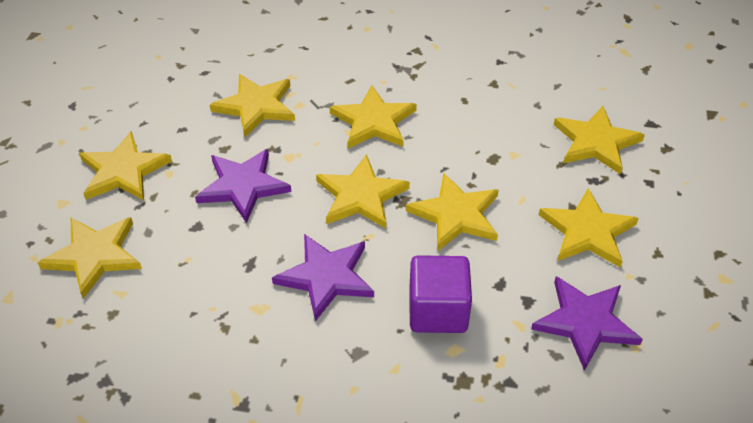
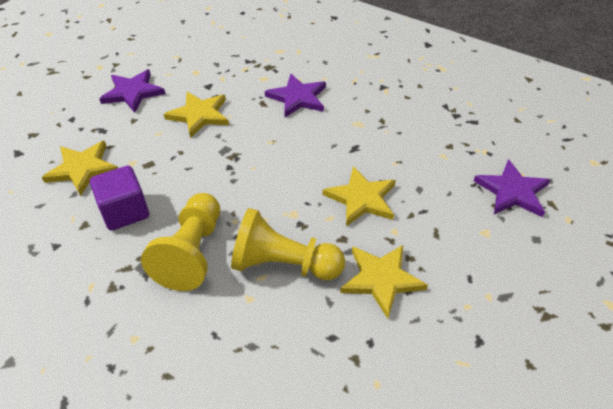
yellow pawn: none = 0 -> [141,193,220,291] [231,208,345,280] = 2
yellow star: [38,217,142,299] [79,131,172,201] [210,74,295,137] [316,154,410,229] [330,85,417,148] [406,173,499,251] [539,188,639,268] [554,106,645,174] = 8 -> [42,141,118,196] [164,92,229,138] [322,166,396,226] [340,245,428,319] = 4

